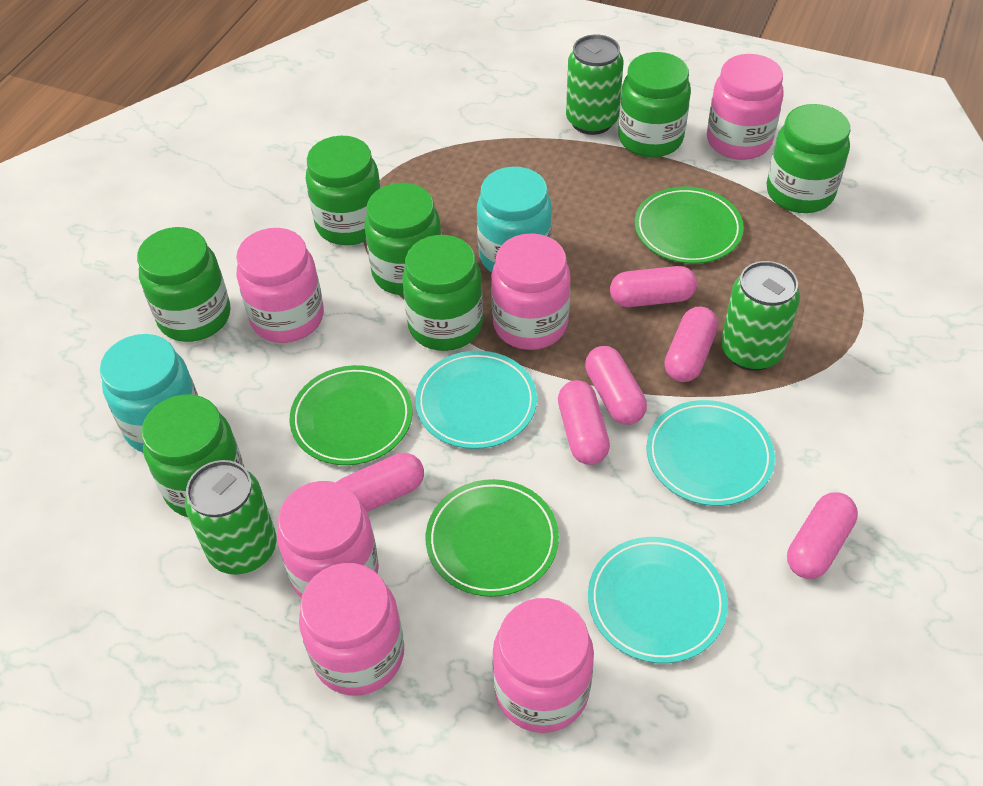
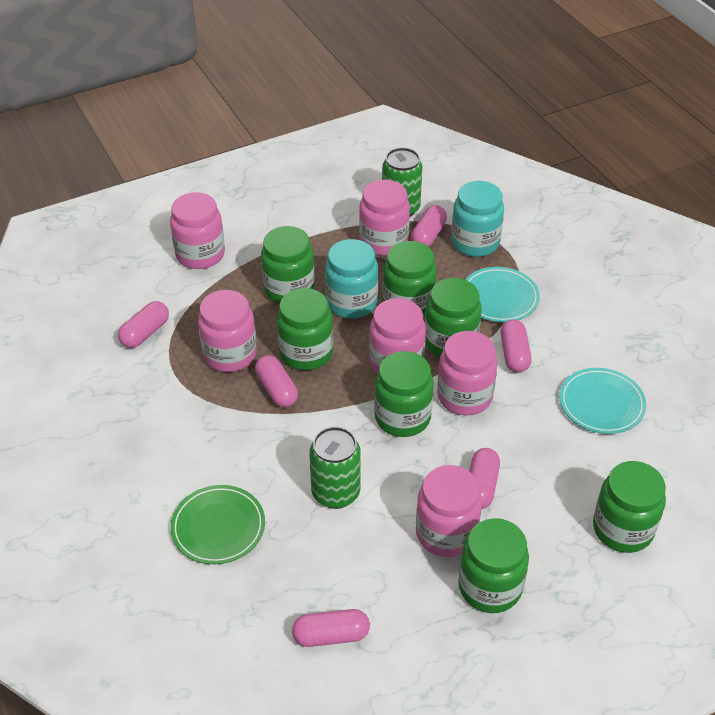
green can: [185,460,277,575] [566,35,623,135] [721,261,800,371] = 3 -> [309,427,361,509] [382,148,422,217] = 2
green plate: [290,365,413,465] [426,479,559,597] [635,187,744,264] = 3 -> [171,485,265,564] = 1
turquoise plate: [415,351,537,449] [588,537,728,663] [646,400,775,506] = 3 -> [465,267,540,322] [559,368,646,434] = 2

